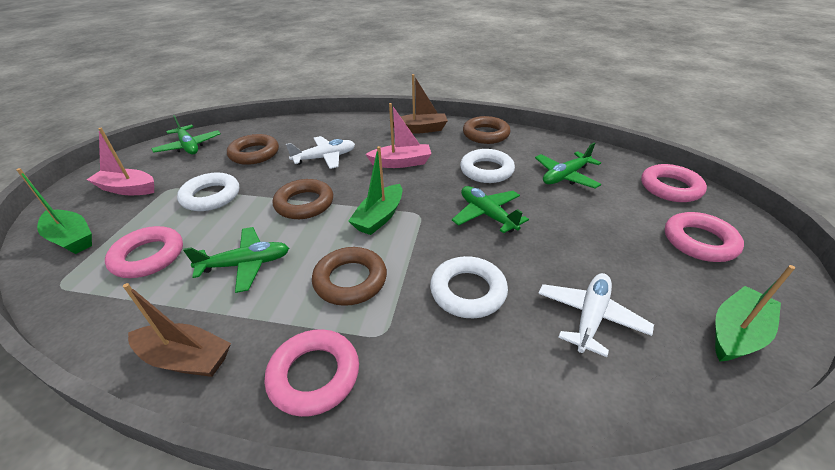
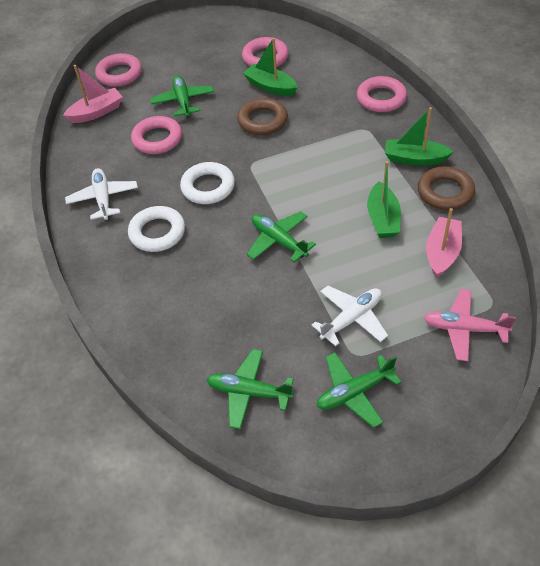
brown boat: [123,283,231,377] [393,74,448,134] = 2 -> none = 0
brown ring: [227,134,279,165] [273,179,333,219] [312,247,387,306] [463,116,511,144] = 4 -> [237,98,288,135] [418,166,475,210] = 2
pink plane: none = 0 -> [424,289,516,361] = 1
white ring: [177,172,239,211] [430,256,508,318] [460,149,515,183] = 3 -> [128,206,185,252] [180,162,235,204] = 2

